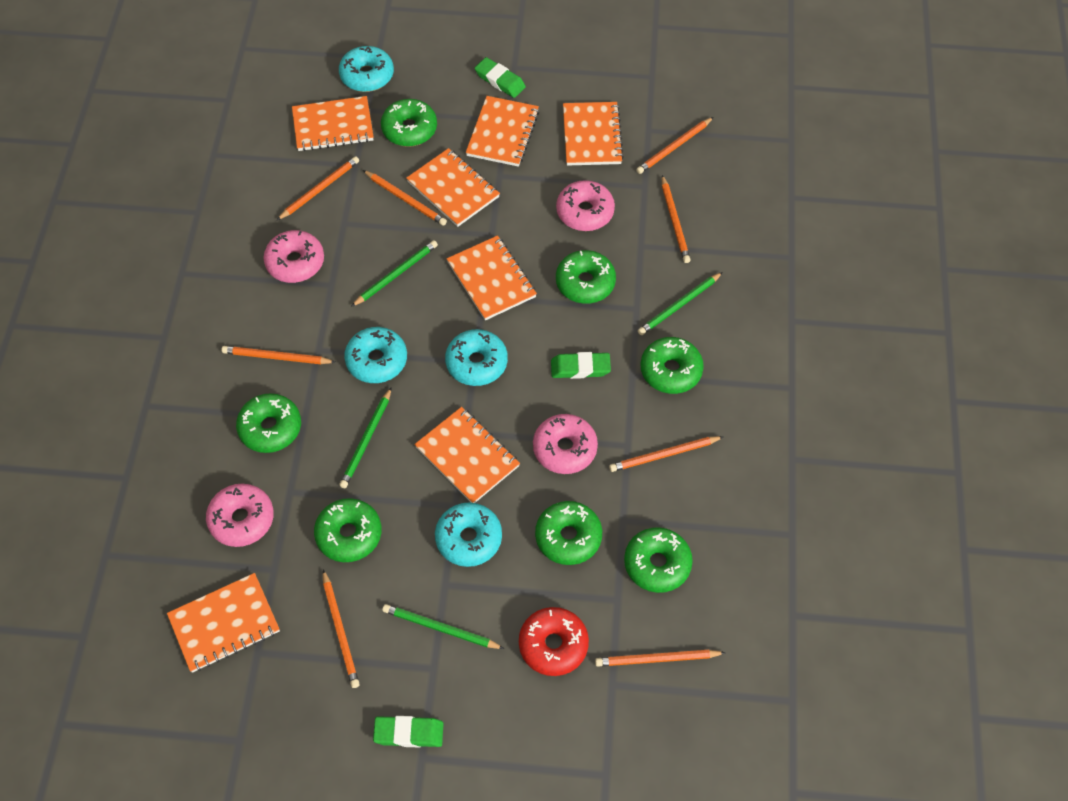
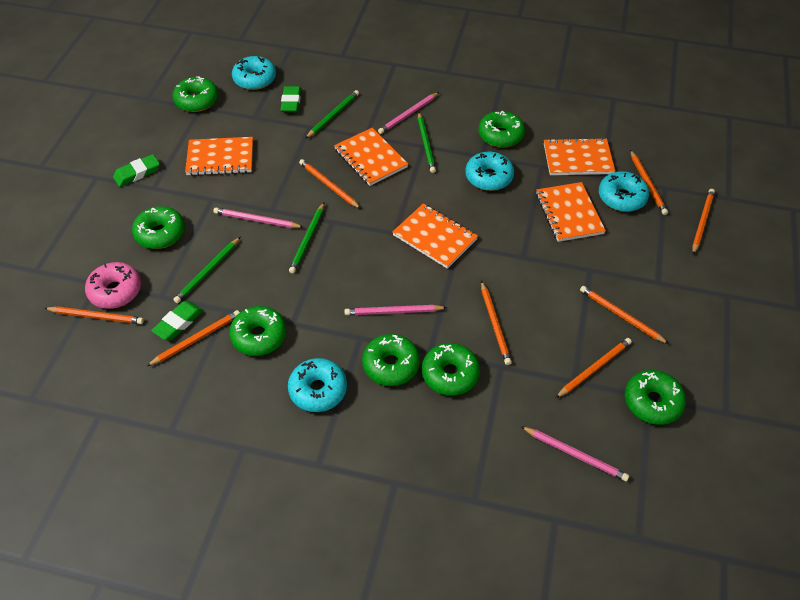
orange notebook: [167,573,280,673] [292,96,374,151] [406,148,500,227] [414,407,520,503] [447,235,537,320] [466,96,539,167] [563,102,624,166] = 7 -> [185,137,253,176] [334,128,408,186] [393,203,478,269] [536,182,606,242] [544,137,615,175] = 5
pink donut: [206,484,274,547] [264,230,324,283] [533,414,598,474] [556,180,615,231] = 4 -> [85,262,141,309] = 1
pink pencil: none = 0 -> [214,208,303,228] [345,305,447,315] [378,92,439,134] [521,426,629,482] = 4
red donut: [519,607,589,676] = 1 -> none = 0

